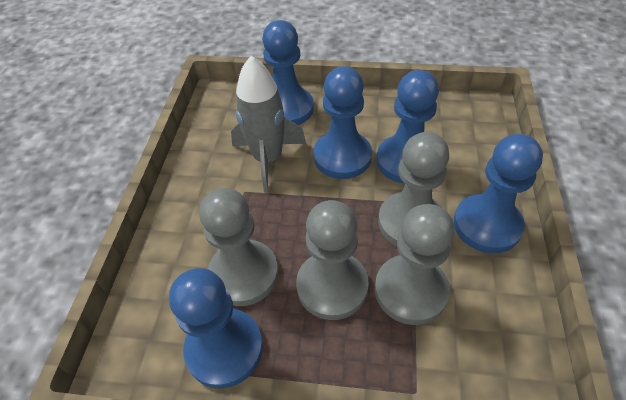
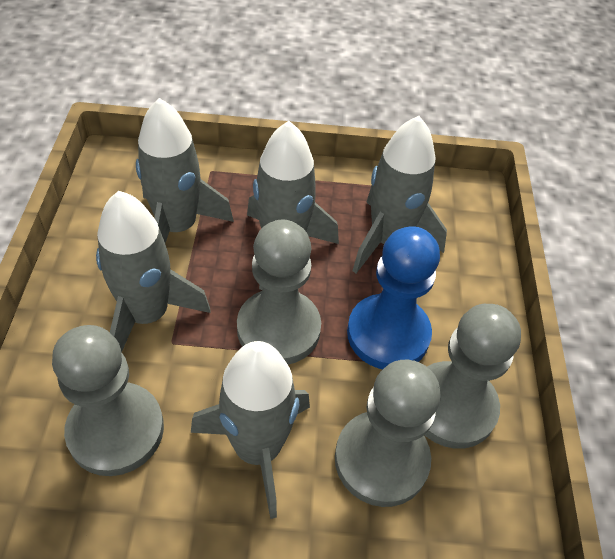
blue pawn: [169,268,263,388] [262,20,314,125] [313,66,372,179] [376,70,439,184] [454,134,543,253] = 5 -> [347,226,440,369] = 1
grey rocket: [231,56,306,193] = 1 -> [96,191,211,352] [136,98,234,243] [191,341,310,519] [247,121,339,290] [353,116,447,273] = 5

